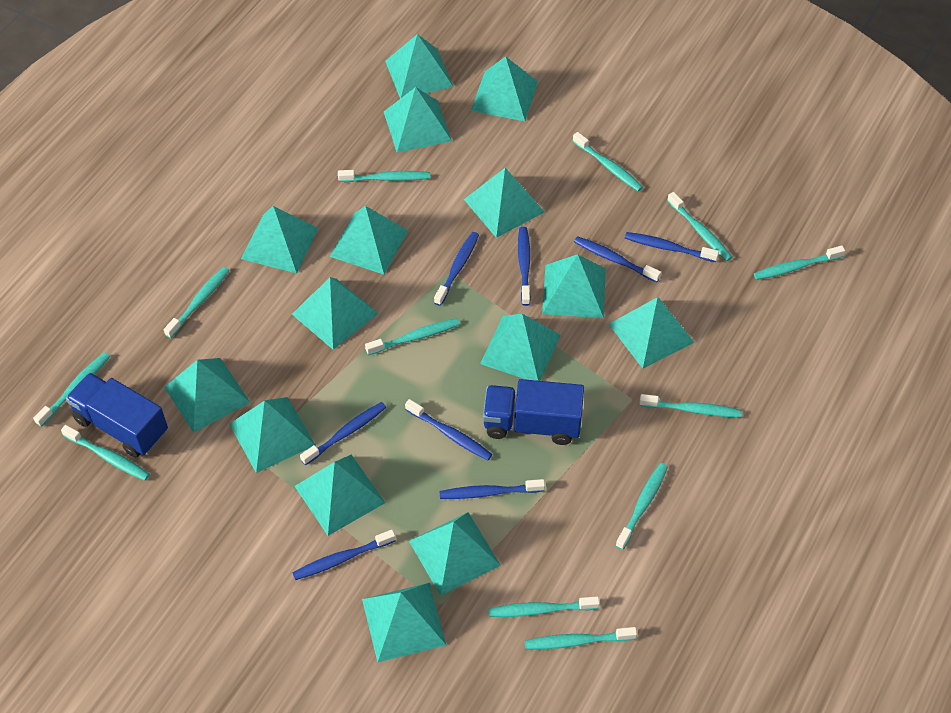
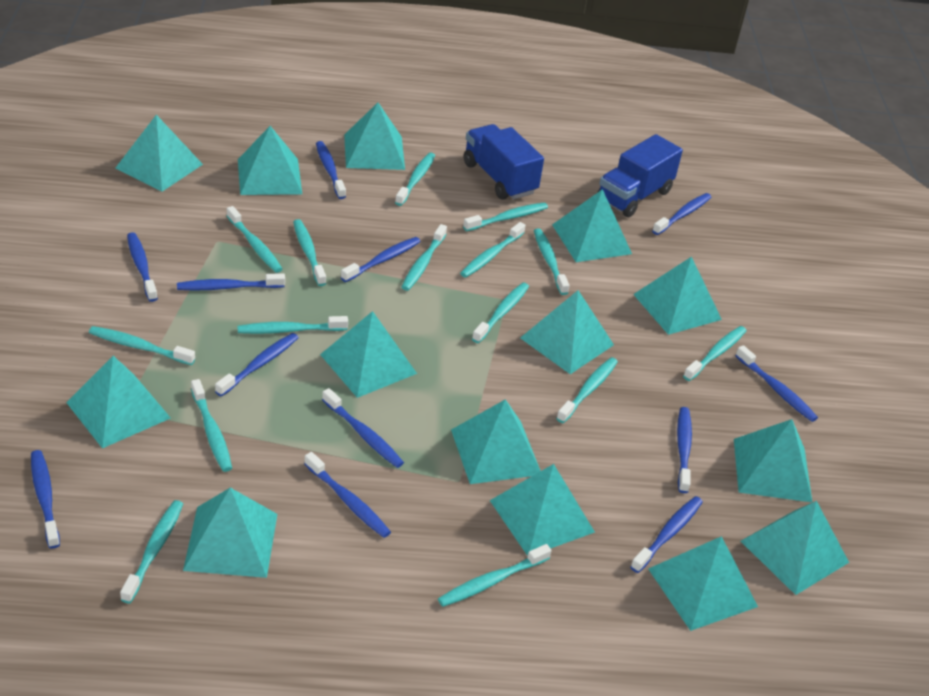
blue toothbrush: [292,530,396,580] [300,402,386,465] [405,399,492,461] [434,232,479,306] [439,479,545,499] [518,227,531,306] [574,236,661,282] [625,232,719,262] = 8 -> [31,450,60,549] [127,232,158,302] [177,273,285,291] [215,333,298,397] [304,452,391,538] [316,141,346,199] [322,388,404,468] [341,237,421,282] [630,496,703,573] [652,193,711,235] [677,407,692,493] [735,345,818,422] = 12
turquoise pyramid: [164,358,251,433] [229,397,315,473] [241,206,318,273] [292,277,378,350] [295,455,385,536] [329,206,408,275] [362,583,446,662] [384,87,452,153] [385,34,453,99] [409,512,501,596] [464,168,545,238] [471,56,538,121] [480,314,560,381] [542,254,606,318] [609,297,695,369] = 15 -> [66,356,171,448] [116,115,203,192] [183,488,277,578] [238,126,302,195] [320,311,417,398] [344,102,405,170] [451,399,541,484] [490,464,595,556] [520,290,614,374] [552,189,632,262] [633,257,722,335] [648,536,758,631] [734,419,813,503] [741,501,849,595] = 14
turquoise toothbrush: [33,352,110,427] [61,425,150,481] [164,267,230,338] [338,170,430,182] [365,318,460,355] [489,596,600,617] [525,627,637,649] [573,132,643,191] [615,463,668,550] [639,394,742,417] [667,192,732,261] [754,246,845,280] = 12 -> [89,326,195,365] [120,500,183,603] [191,379,232,472] [227,206,282,273] [237,316,348,334] [293,219,326,286] [395,153,435,206] [402,224,447,291] [438,544,552,607] [460,222,526,277] [463,203,548,231] [472,282,529,343] [534,228,570,295] [556,357,618,423] [683,326,747,381] = 15

